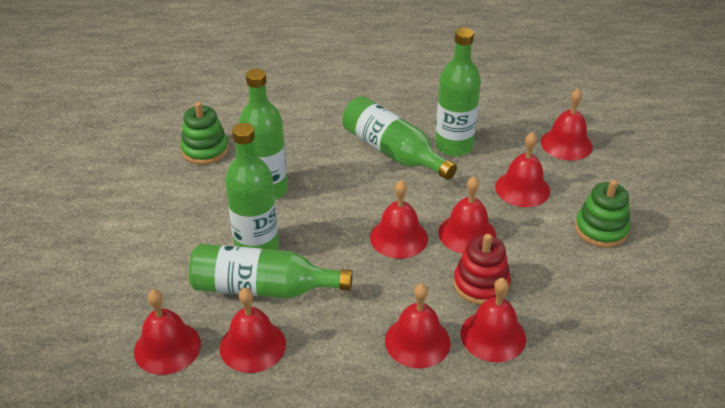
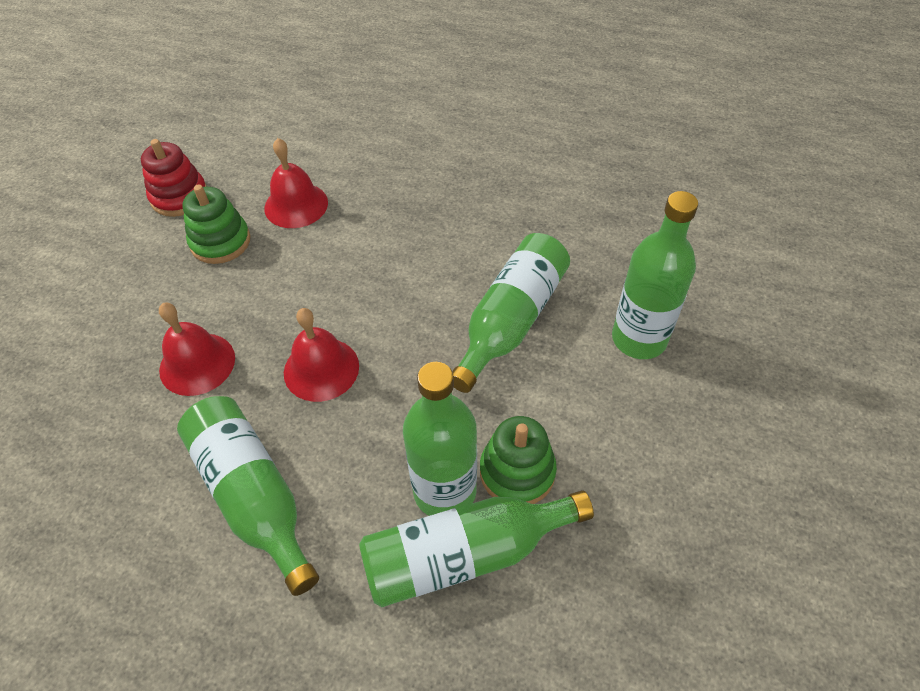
red bell: [134,290,201,375] [220,288,286,373] [370,180,428,259] [385,283,450,368] [439,176,496,254] [461,278,526,362] [495,132,550,207] [541,89,593,160] = 8 -> [159,303,235,396] [264,138,328,228] [284,308,359,402] = 3

